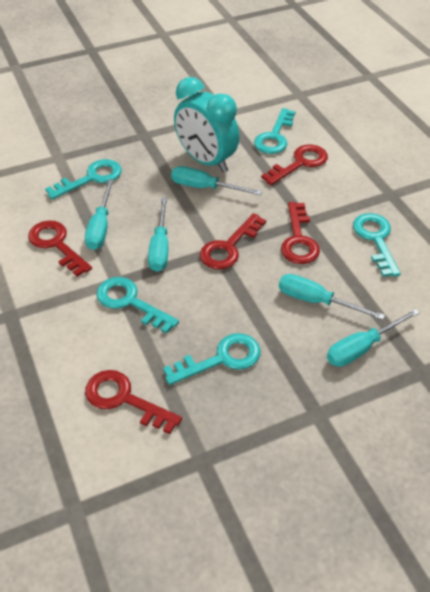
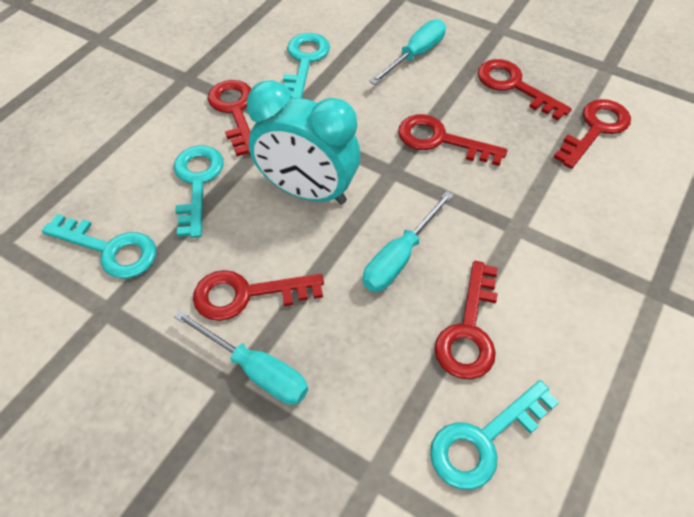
red key: [28,220,92,277] [85,370,182,434] [200,213,266,269] [261,144,328,185] [281,202,320,264] = 5 -> [193,270,324,321] [208,80,251,156] [398,114,507,166] [435,261,498,379] [478,59,572,120] [553,99,631,169] = 6
turquoise key: [45,159,122,200] [96,277,179,334] [163,333,260,385] [254,108,296,154] [353,213,401,277] = 5 -> [42,214,156,278] [174,145,224,238] [283,33,330,98] [430,380,559,490] = 4
turquoise screwdriver: [85,179,114,250] [148,197,168,272] [171,166,262,195] [279,274,385,320] [327,309,420,367] = 5 -> [174,310,308,405] [363,191,454,292] [369,19,446,85] = 3

